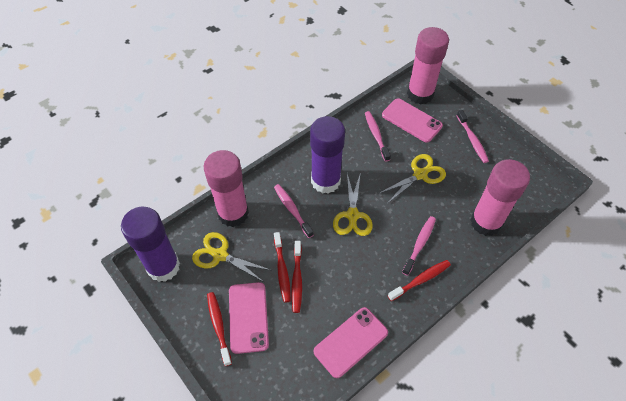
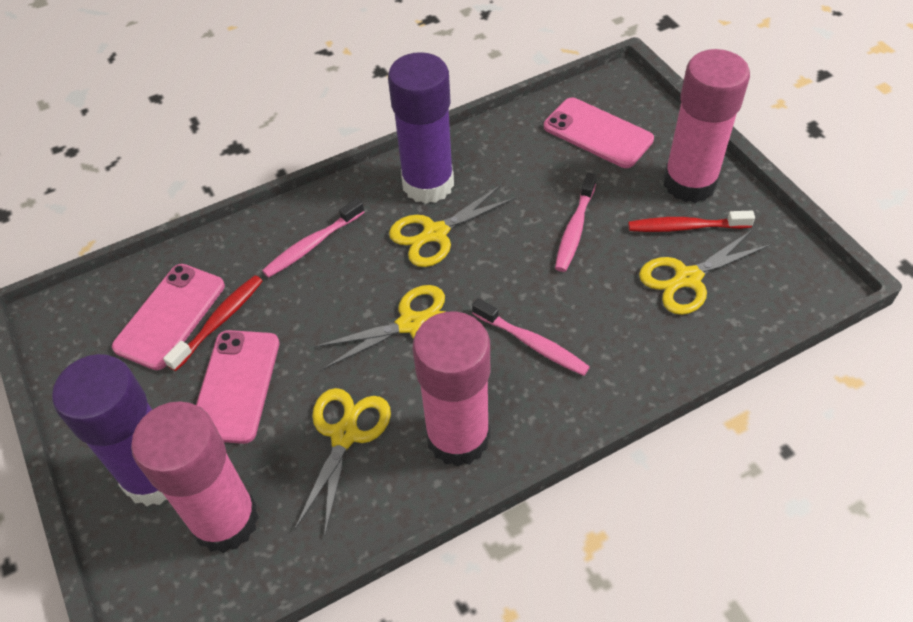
pink toothbrush: [274,184,314,238] [365,111,391,162] [402,216,436,276] [456,110,489,163] = 4 -> [262,198,364,278] [472,298,590,376] [555,173,596,272] = 3
red toothbrush: [207,292,232,366] [274,232,291,303] [291,241,302,313] [388,260,451,301] = 4 -> [163,275,263,371] [628,211,755,232] = 2
yellow scissors: [192,232,270,283] [333,172,373,236] [378,154,446,203] = 3 -> [295,388,391,537] [314,285,445,369] [389,185,516,267] [639,230,771,315] = 4

